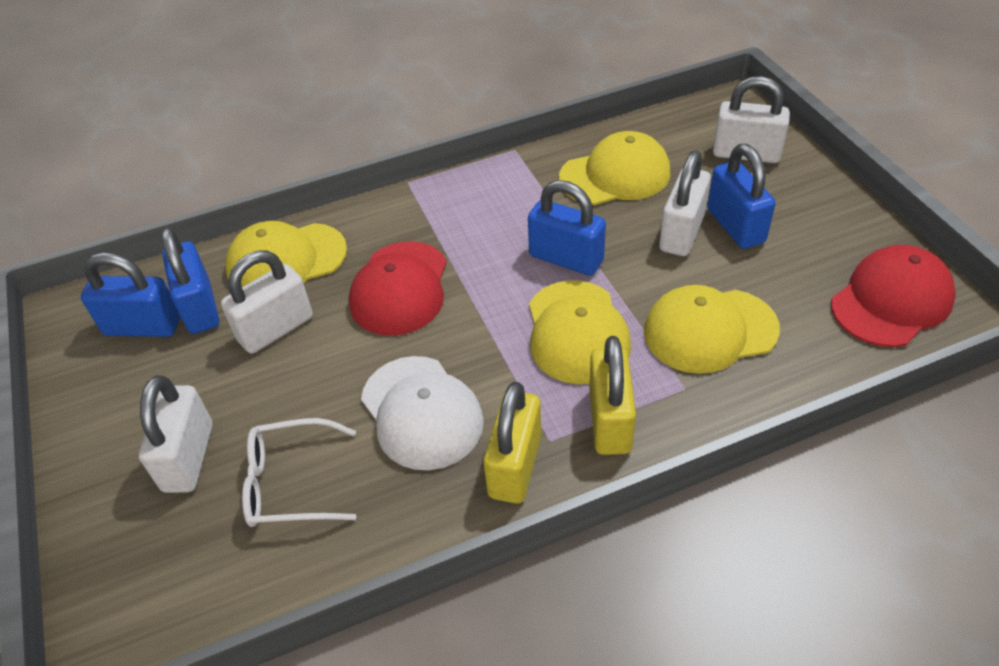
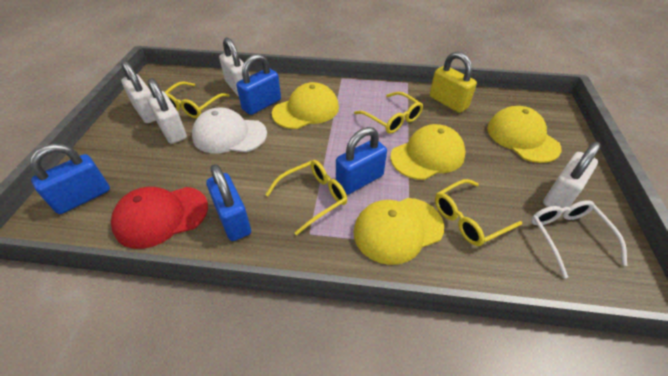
red cap: [349,242,447,336] [831,245,956,347] = 2 -> [111,187,208,249] = 1
yellow glasses: none = 0 -> [165,82,230,118] [265,160,347,235] [354,92,423,134] [435,179,522,246] = 4
yellow padlock: [484,382,541,504] [589,336,636,455] = 2 -> [430,51,477,113] = 1

